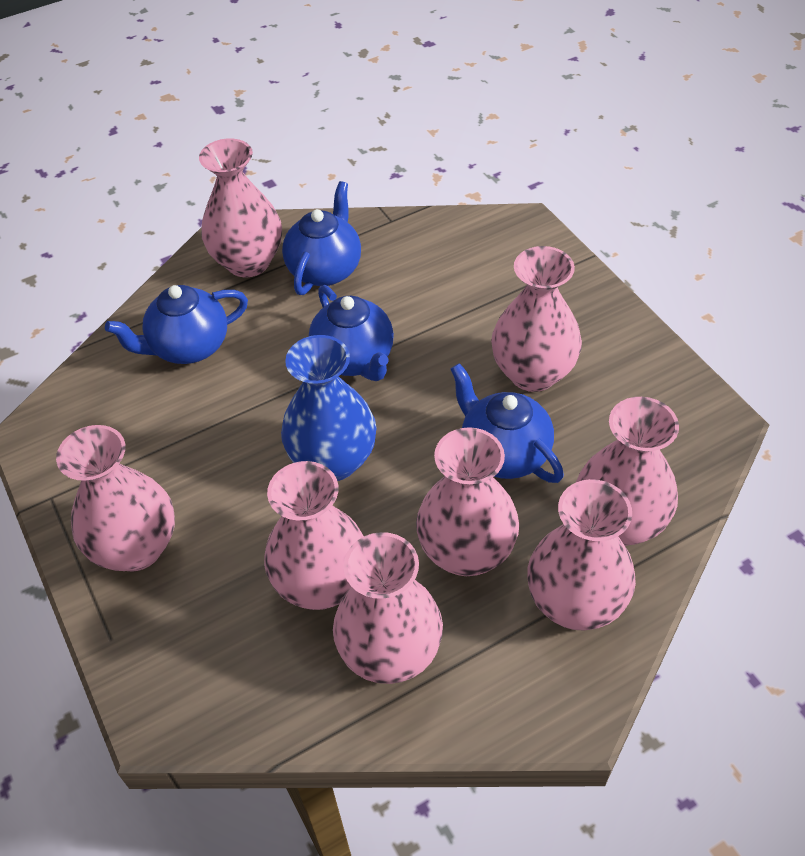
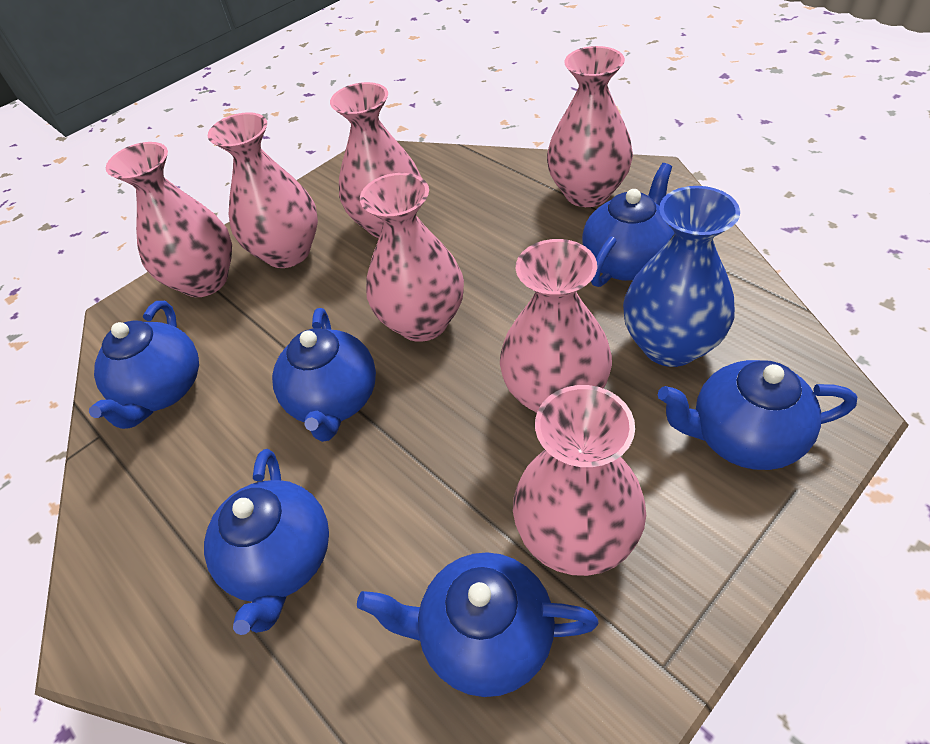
blue teapot: [105,285,248,364] [282,181,361,295] [309,285,394,381] [450,363,564,483] = 4 -> [89,301,199,429] [204,449,329,635] [272,308,376,442] [357,552,599,697] [582,163,675,287] [658,360,857,470] = 6
pink vase: [56,425,175,572] [199,138,282,277] [264,461,364,610] [333,532,443,684] [416,427,519,576] [491,246,582,392] [527,479,636,631] [576,397,679,546] = 8 -> [106,142,232,297] [208,112,318,268] [330,82,422,238] [360,173,464,342] [500,239,612,413] [513,385,646,576] [547,46,633,207] = 7

